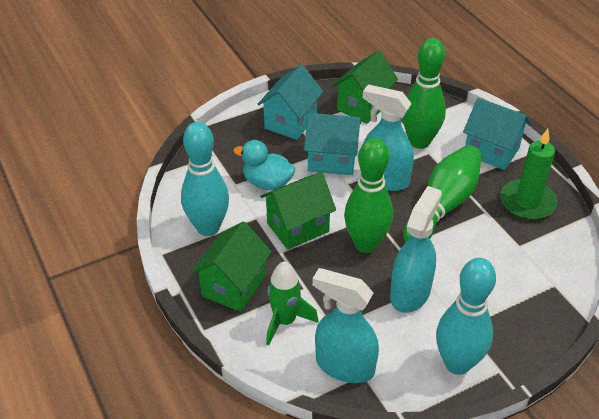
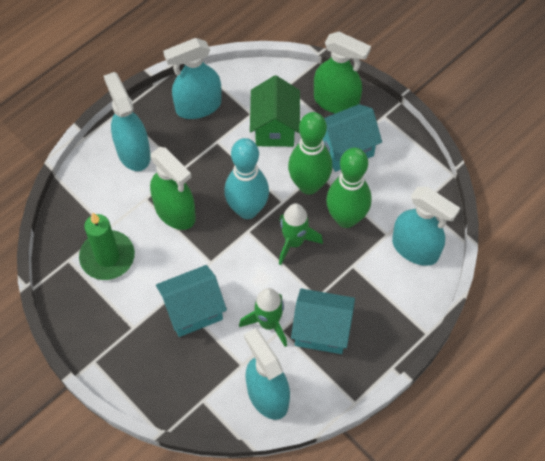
green bowling pin: [344,138,393,253] [403,38,446,149] [403,145,482,243] = 3 -> [288,112,332,195] [326,148,371,228] = 2
green house: [191,222,272,312] [260,172,336,250] [332,51,398,124] = 3 -> [250,76,300,147] = 1
green rocket: [266,261,319,346] = 1 -> [239,288,287,347] [279,203,323,265] = 2
green spray bottle: none = 0 -> [150,147,196,230] [314,32,371,114] = 2
turquoise bowling pin: [181,122,229,236] [436,258,496,375] = 2 -> [224,138,269,219] = 1
turquoise duck: [233,140,296,190] = 1 -> none = 0
turquoise spray bottle: [312,268,379,383] [363,84,414,191] [390,186,442,313] = 3 -> [104,72,151,171] [163,38,221,119] [244,328,290,420] [392,187,460,266] = 4

